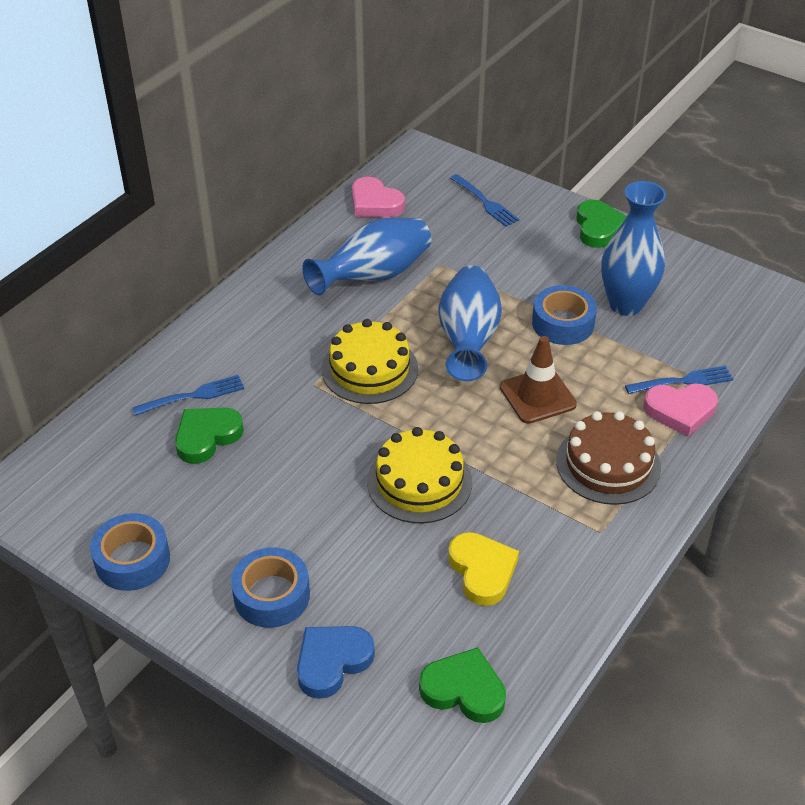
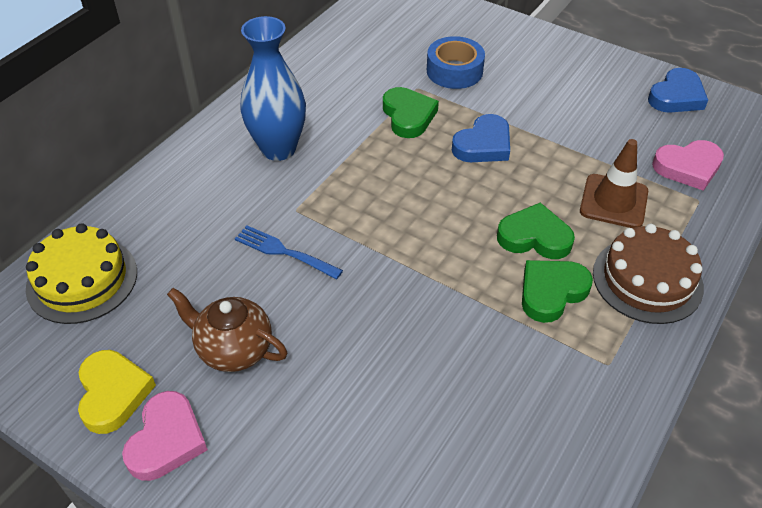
blue fork: [132,375,244,416] [450,174,519,227] [625,366,733,394] = 3 -> [235,226,343,280] = 1
blue heart: [297,626,375,699] = 1 -> [452,114,510,162] [648,68,708,113] = 2
blue tape: [90,513,170,591] [231,547,310,628] [532,285,597,345] = 3 -> [427,36,485,89] = 1
blue vase: [302,218,431,296] [438,266,502,381] [601,181,666,316] = 3 -> [240,16,306,161] = 1
brown teapot: none = 0 -> [167,288,287,372] = 1
yellow cake: [322,319,418,404] [367,427,472,523] = 2 -> [26,224,137,324] = 1

